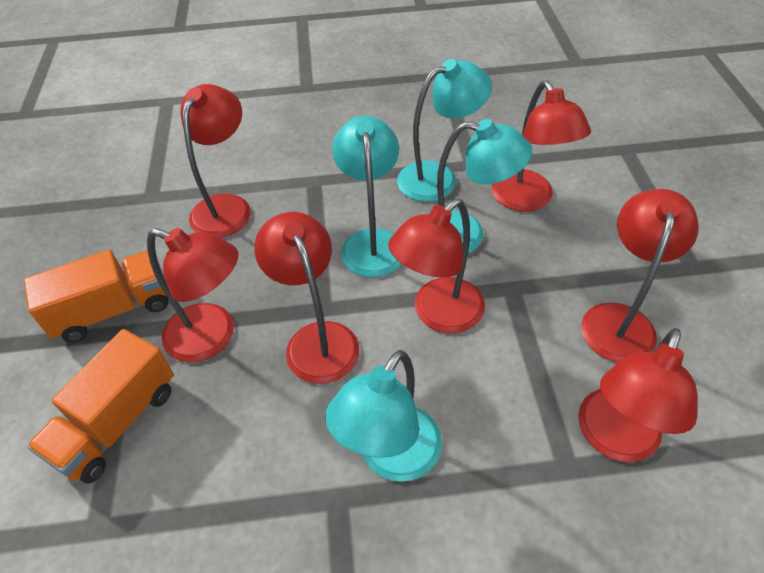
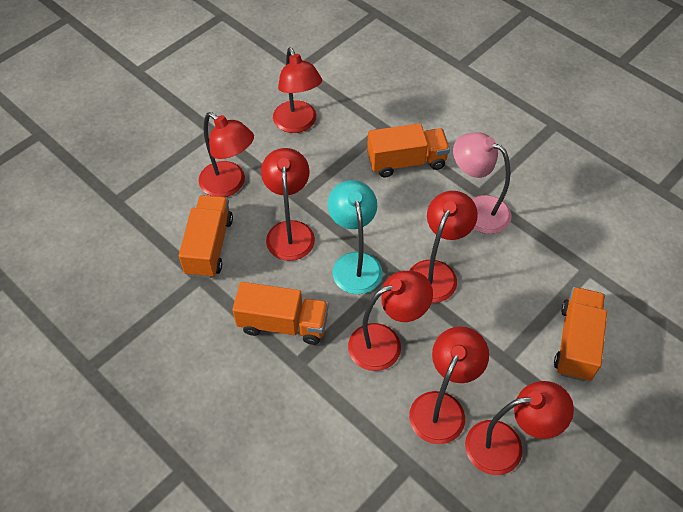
orange truck: [24,250,169,343] [27,329,174,484] = 2 -> [179,195,233,278] [232,282,329,345] [367,123,450,178] [554,287,607,381] = 4
pink lamp: none = 0 -> [453,132,512,234] = 1
turquoise lamp: [325,350,442,482] [332,116,402,277] [397,59,492,202] [437,119,533,254] = 4 -> [328,180,383,294] = 1

